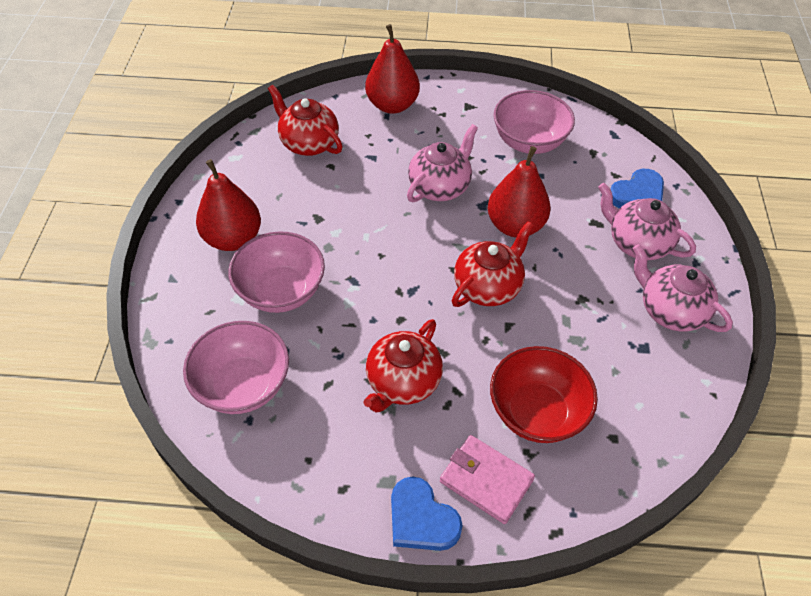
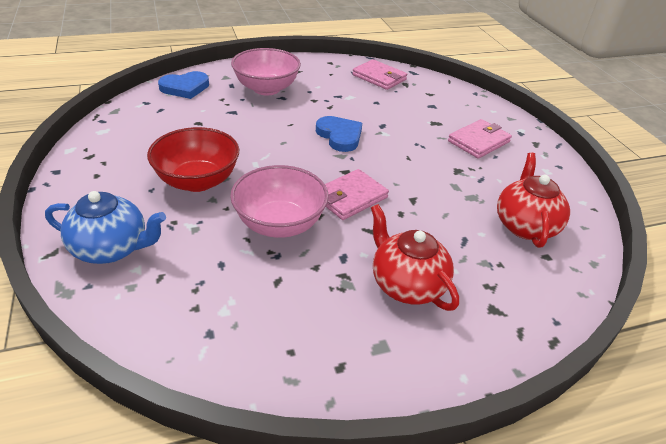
blue teapot: none = 0 -> [45,191,166,264] = 1
pink bowl: [183,321,289,414] [228,231,325,313] [493,90,575,154] = 3 -> [230,165,329,238] [231,48,301,96] = 2
pink teapot: [407,124,478,202] [598,183,696,260] [632,244,733,332] = 3 -> none = 0
pink wallet: [440,435,535,524] = 1 -> [325,169,389,220] [352,59,407,90] [448,119,512,159] = 3
red pear: [196,159,261,251] [365,24,420,114] [488,146,551,237] = 3 -> none = 0
red teapot: [268,85,343,156] [364,319,443,412] [452,221,534,307] = 3 -> [371,204,459,311] [497,153,570,248] = 2

